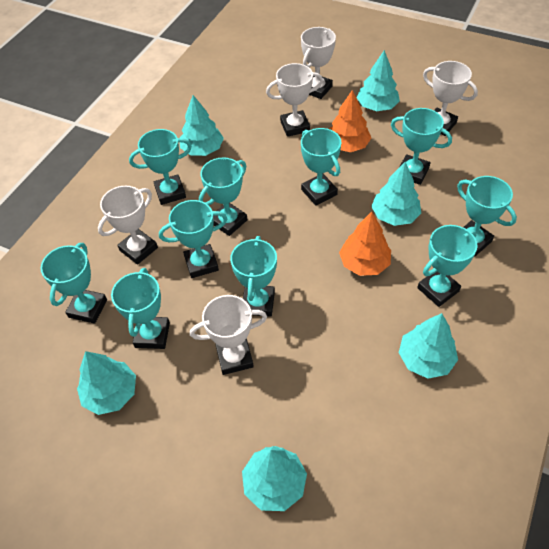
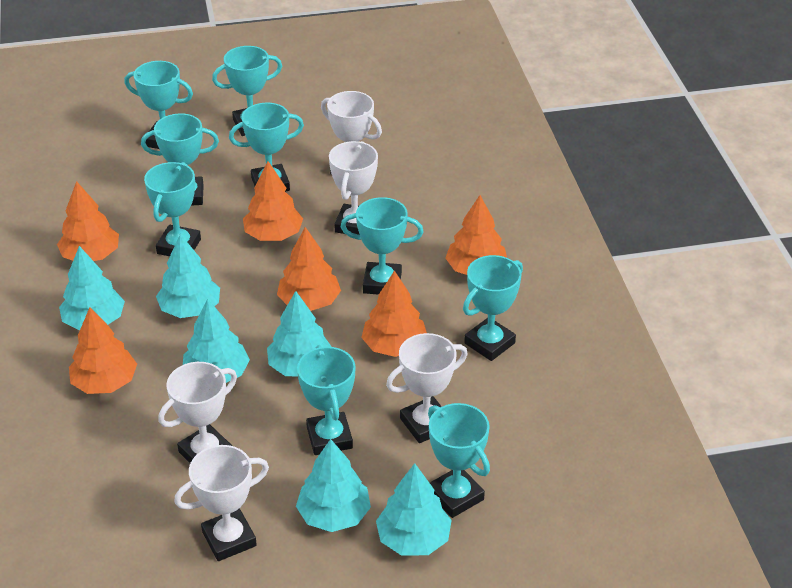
orange tree: [329,90,371,152] [339,212,391,276] = 2 -> [57,181,119,261] [69,307,137,394] [243,161,303,241] [277,227,341,311] [361,270,427,357] [445,195,507,275] = 6
turquoise trophy: [41,243,107,324] [111,268,170,349] [129,129,192,205] [159,200,227,278] [199,157,247,236] [230,236,277,317] [301,128,341,206] [391,108,452,185] [417,225,478,307] [457,176,517,257] = 10 -> [124,61,193,149] [141,113,219,206] [144,162,201,256] [212,46,282,136] [229,103,304,192] [297,345,356,455] [341,197,424,295] [428,403,490,518] [463,255,523,361] = 9

